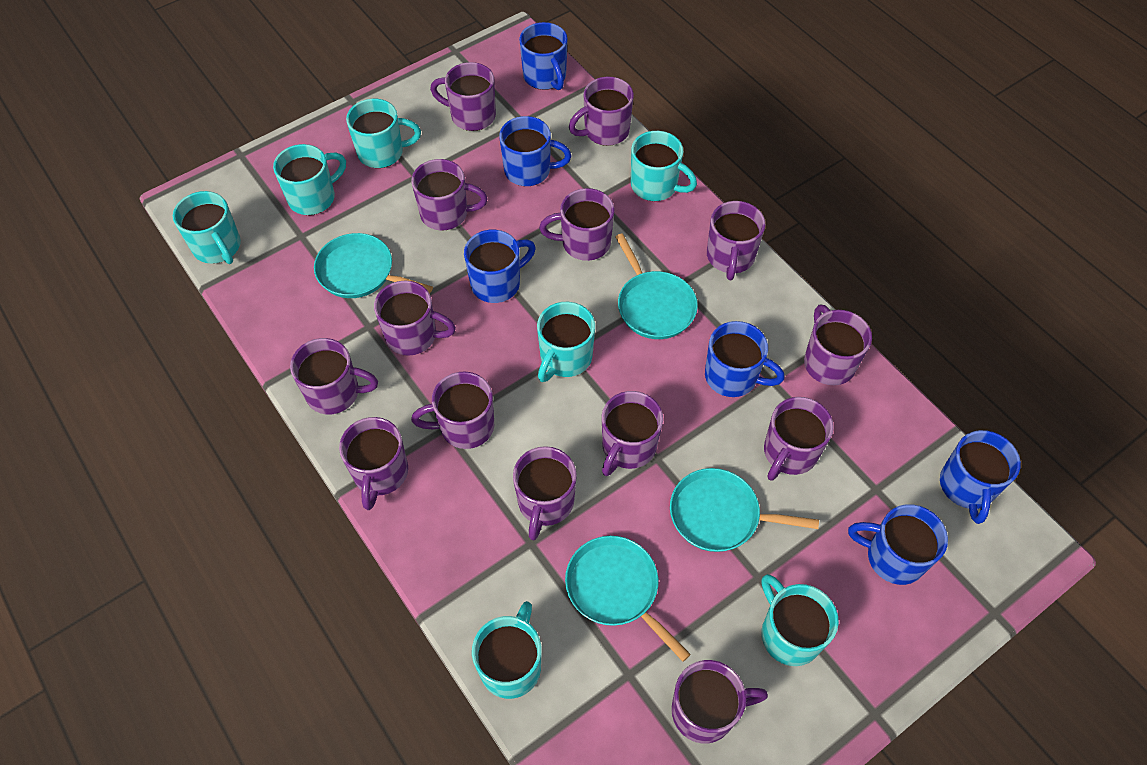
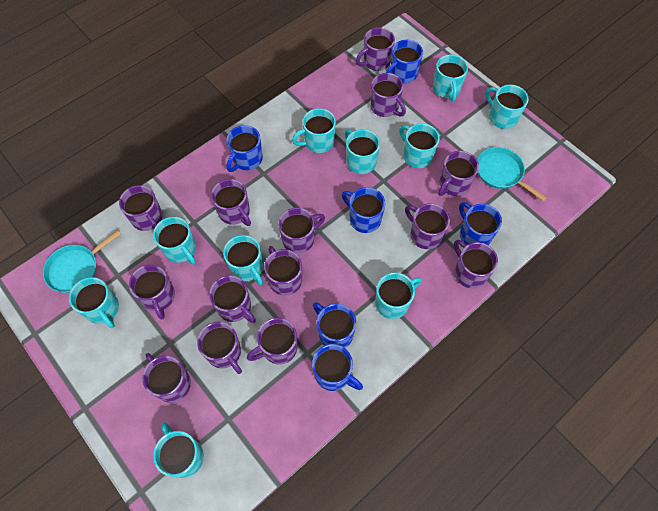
turquoise mug: [173,191,241,264] [273,144,346,215] [346,99,421,168] [472,601,541,699] [537,302,595,382] [631,131,697,201] [761,574,839,666] = 7 -> [69,277,119,328] [153,217,196,265] [153,422,204,478] [223,235,263,285] [292,108,336,153] [345,129,380,174] [375,272,421,319] [399,123,440,168] [433,55,468,102] [485,85,529,129] = 10
turquoise pan: [314,233,433,298] [565,536,691,662] [615,233,698,339] [670,468,819,552] = 4 -> [43,230,121,293] [477,147,547,201] = 2

